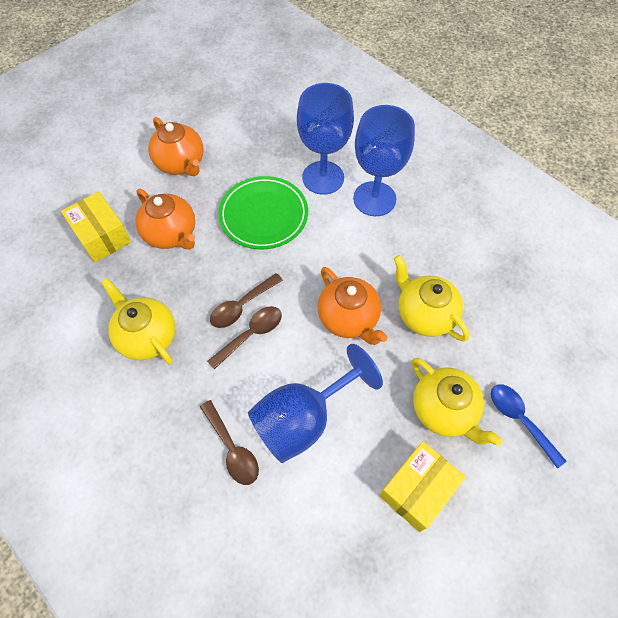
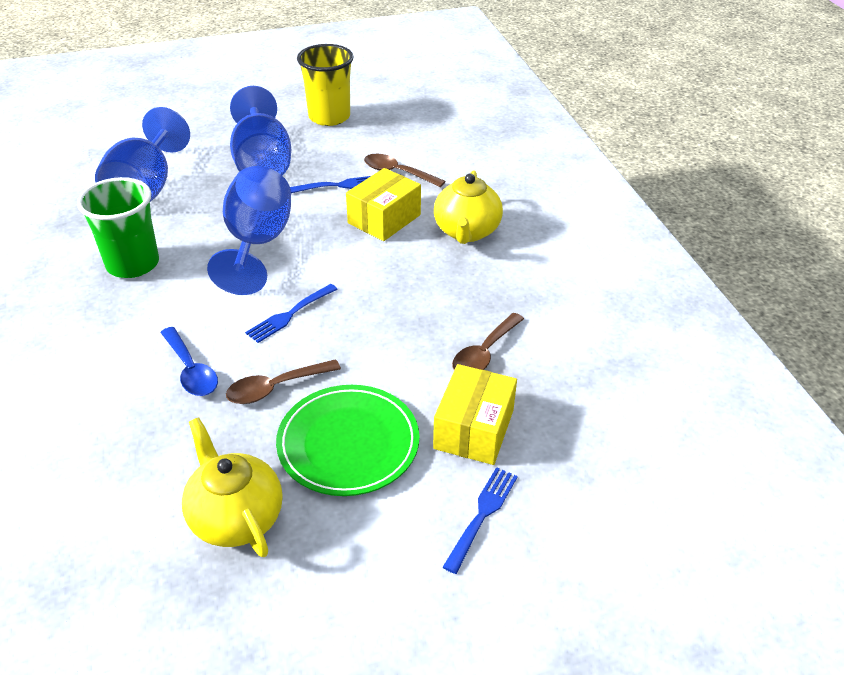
blue fork: none = 0 -> [245,284,338,343] [290,176,371,193] [443,467,518,574] = 3
green cup: none = 0 -> [77,177,159,278] = 1
orange teapot: [135,189,195,249] [148,117,203,176] [318,267,388,345] = 3 -> none = 0
yellow cup: none = 0 -> [297,44,354,126] = 1
yellow teapot: [101,278,175,364] [394,255,469,341] [412,358,502,446] = 3 -> [182,417,283,557] [434,171,503,244] = 2

